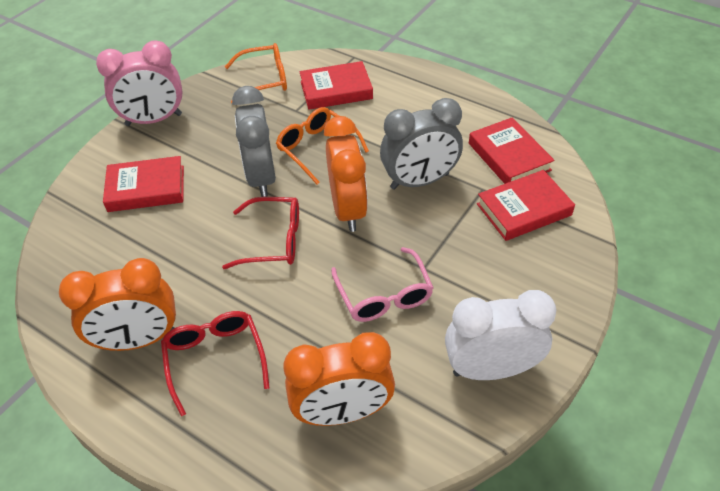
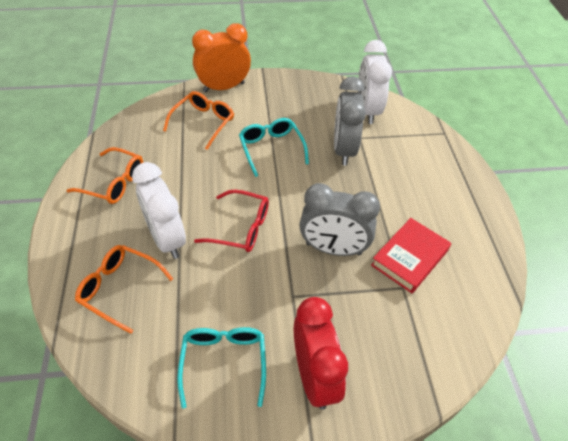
orange clock: [59,258,176,351] [284,332,395,426] [324,116,368,232] = 3 -> [192,23,251,93] = 1
orange glasses: [225,43,287,103] [276,107,369,185] = 2 -> [66,147,143,204] [75,245,173,334] [163,91,234,150] = 3
pink clock: [96,41,183,126] = 1 -> none = 0
pink glasses: [331,247,434,322] = 1 -> none = 0
red book: [103,156,184,212] [299,61,373,110] [469,118,554,184] [477,170,575,241] = 4 -> [371,218,451,293] = 1
red clock: none = 0 -> [294,297,348,410] = 1
red glasses: [161,311,270,416] [222,197,299,269] = 2 -> [194,189,269,252] = 1
turquoise glasses: none = 0 -> [177,327,266,409] [239,118,309,177] = 2
white clock: [445,290,556,380] = 1 -> [132,162,186,259] [358,40,392,124] = 2

